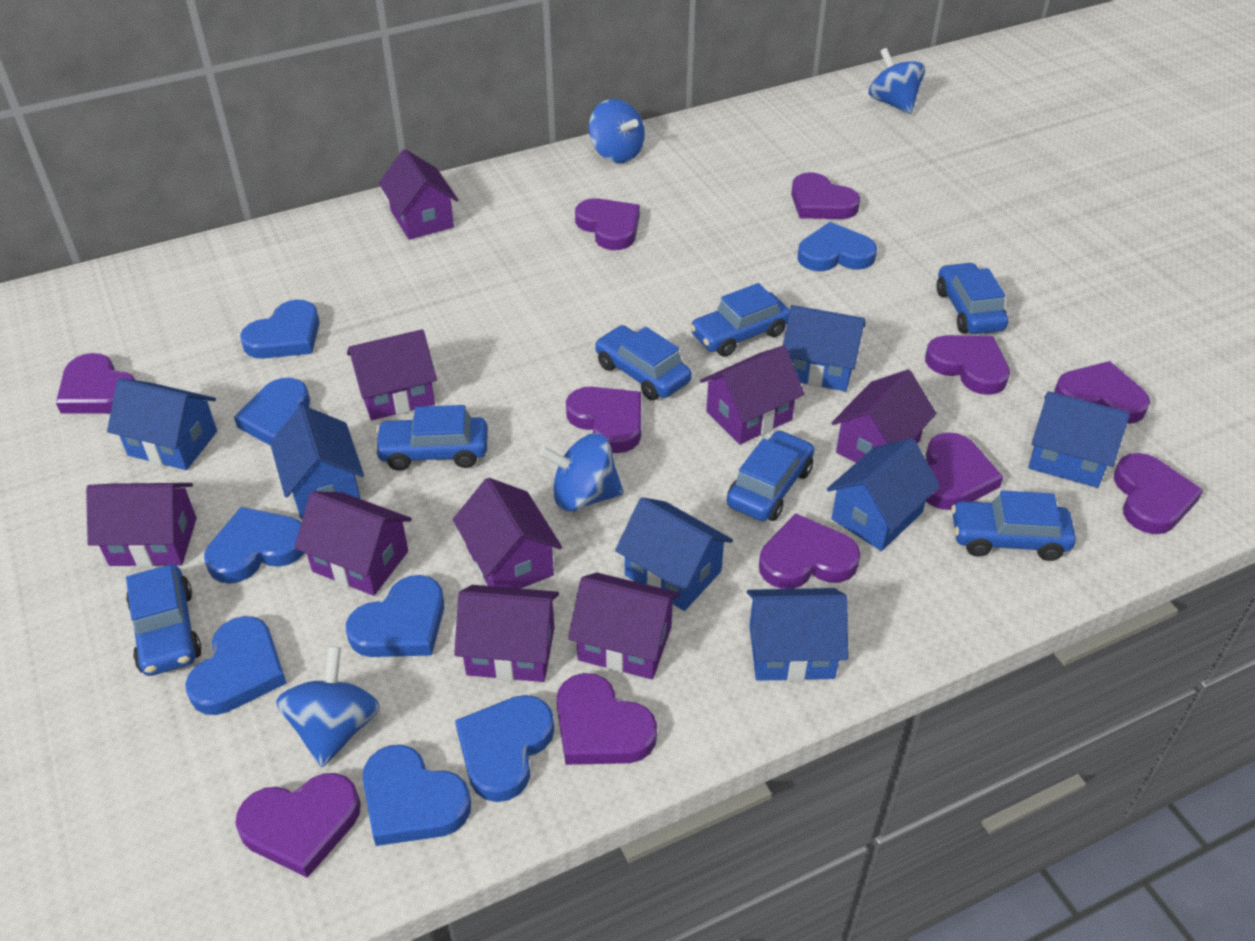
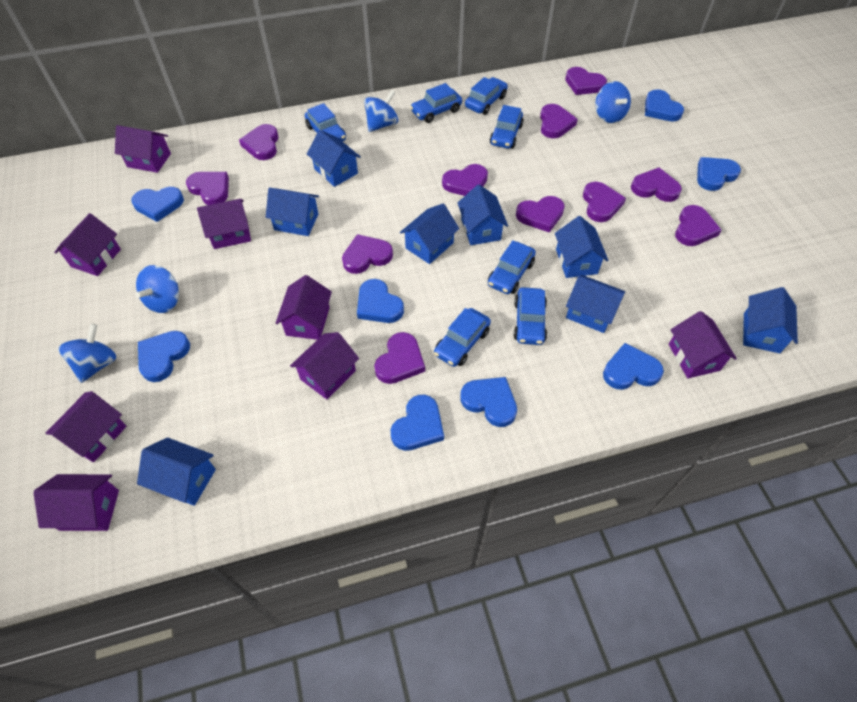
blue house: [107,378,217,470] [270,405,364,519] [615,497,733,611] [747,588,848,681] [783,305,865,392] [827,438,940,551] [1028,391,1130,488] = 7 -> [137,437,216,506] [266,187,319,236] [307,130,361,187] [400,204,459,264] [458,184,508,245] [555,216,608,278] [566,275,625,333] [743,287,798,353] = 8
purple house: [86,483,197,567] [294,491,412,596] [347,329,437,420] [379,149,458,240] [453,478,562,589] [454,585,559,682] [568,573,680,679] [700,345,805,445] [832,370,936,463] = 9 -> [33,474,119,531] [46,391,126,462] [54,213,121,276] [115,125,171,173] [197,199,251,249] [276,275,332,340] [290,332,359,399] [669,311,737,378] = 8

